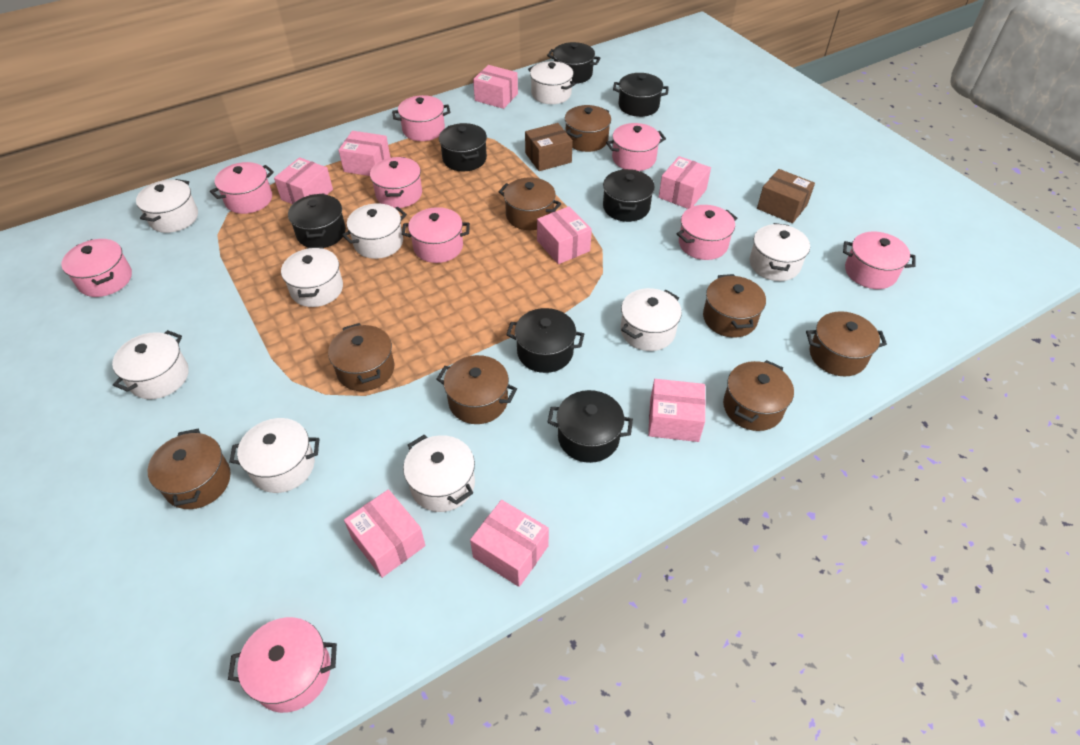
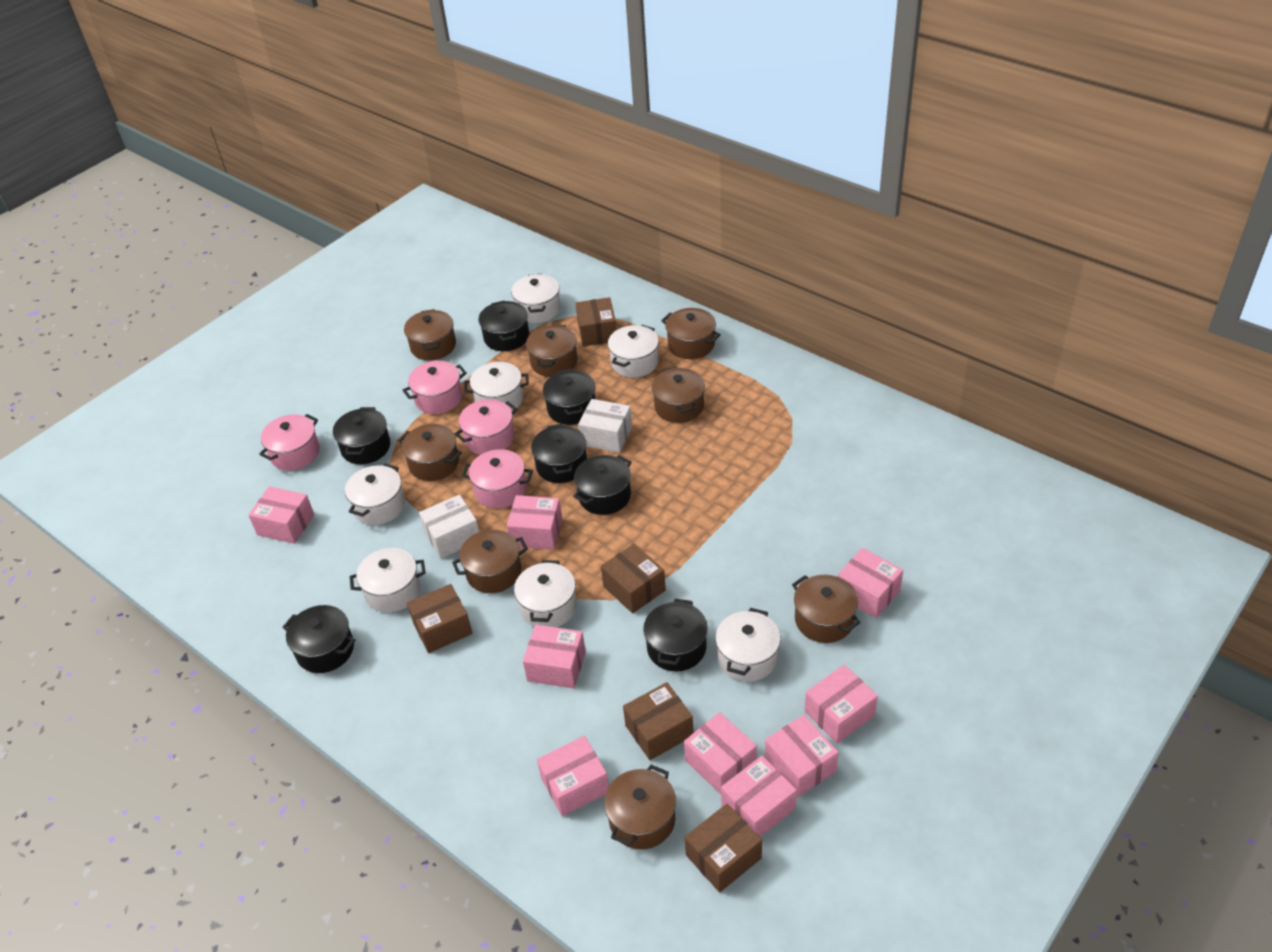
brown box: [525,123,573,171] [757,169,815,223] = 2 -> [407,584,473,653] [575,297,617,347] [601,544,666,613] [623,682,694,760] [685,804,762,892] = 5
pink box: [274,157,333,204] [339,131,390,176] [344,489,426,578] [470,500,549,587] [473,65,518,109] [537,206,592,264] [648,379,706,442] [659,156,711,209] = 8 -> [248,486,314,544] [507,495,562,550] [523,625,586,688] [537,736,609,816] [684,712,757,794] [721,756,797,837] [765,715,838,797] [805,665,878,743] [838,548,903,618] = 9
pink pot: [61,239,132,297] [210,162,274,214] [228,617,337,713] [370,157,422,208] [392,95,450,141] [402,207,470,263] [606,123,666,171] [677,205,737,260] [843,232,916,289] = 9 -> [259,414,320,471] [403,361,467,414] [455,399,517,455] [462,449,533,508] = 4
white box: none = 0 -> [419,495,479,559] [578,399,632,453] = 2
white pot: [112,330,189,399] [136,179,198,233] [229,418,319,493] [281,247,343,307] [342,203,407,259] [403,435,475,512] [528,61,576,104] [621,288,682,351] [749,223,810,281] = 9 -> [345,464,405,525] [350,548,426,613] [464,362,529,411] [511,274,561,323] [514,560,577,627] [608,325,659,378] [715,608,781,682] = 7

